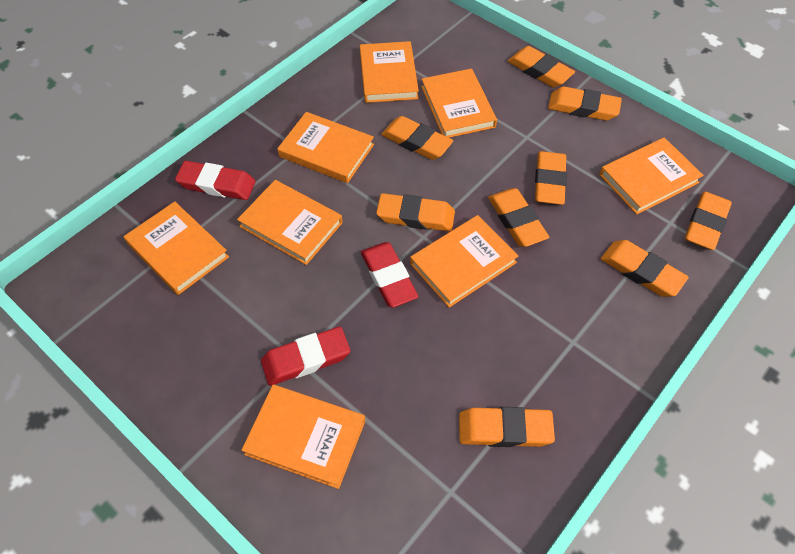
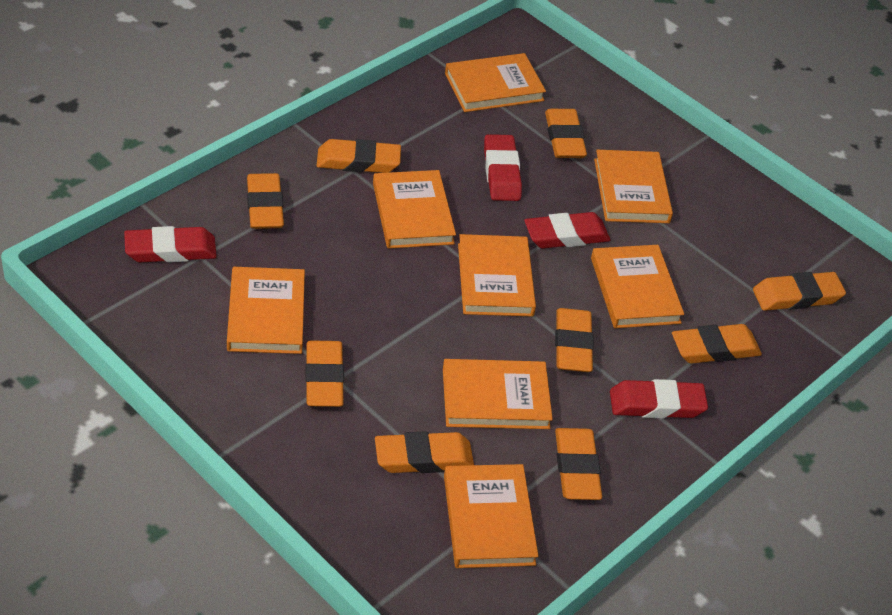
red eraser: [175,161,256,200] [261,327,350,386] [361,242,418,308] = 3 -> [124,226,217,262] [484,134,522,201] [524,212,610,249] [610,379,708,419] = 4

